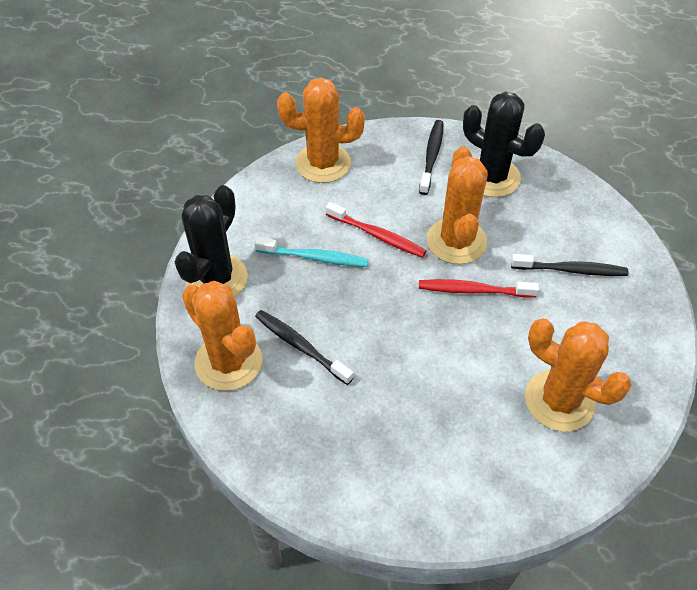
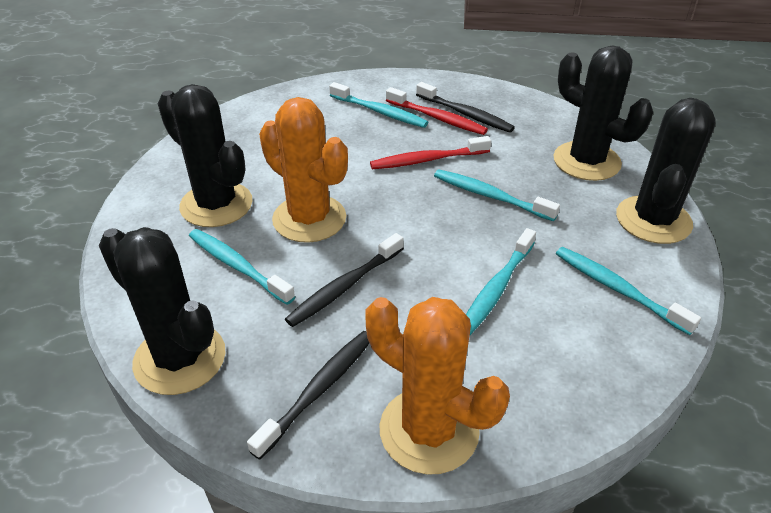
black cactus: [175,185,248,297] [463,91,545,197] = 2 -> [99,227,226,395] [158,84,252,227] [554,45,653,181] [616,98,716,244] = 4
orange cactus: [182,281,262,391] [277,78,365,183] [427,146,488,264] [525,318,632,432] = 4 -> [259,97,348,243] [366,297,510,475] = 2
turquoise toothbrush: [255,237,368,267] = 1 -> [189,229,295,305] [329,82,428,128] [434,169,560,221] [466,228,536,335] [556,247,701,335] = 5

